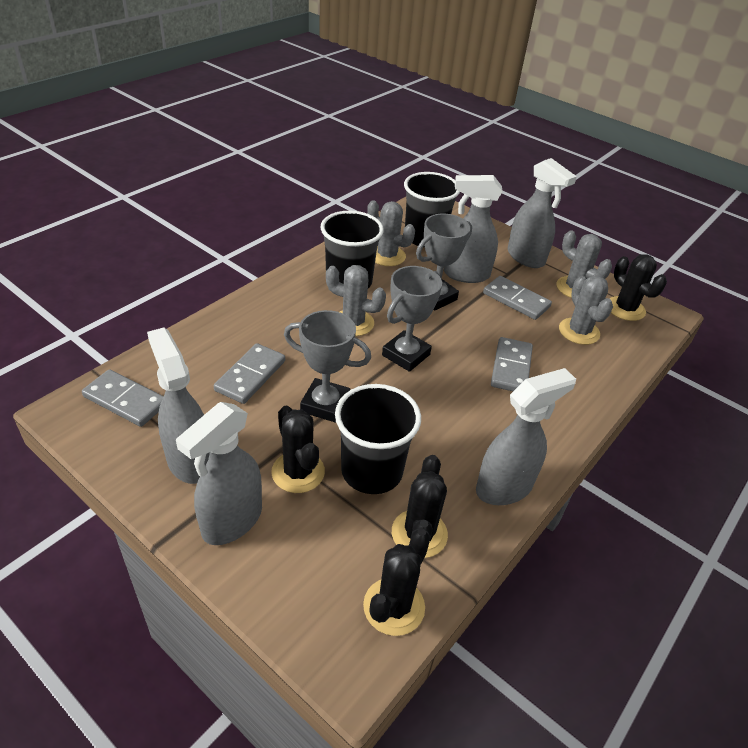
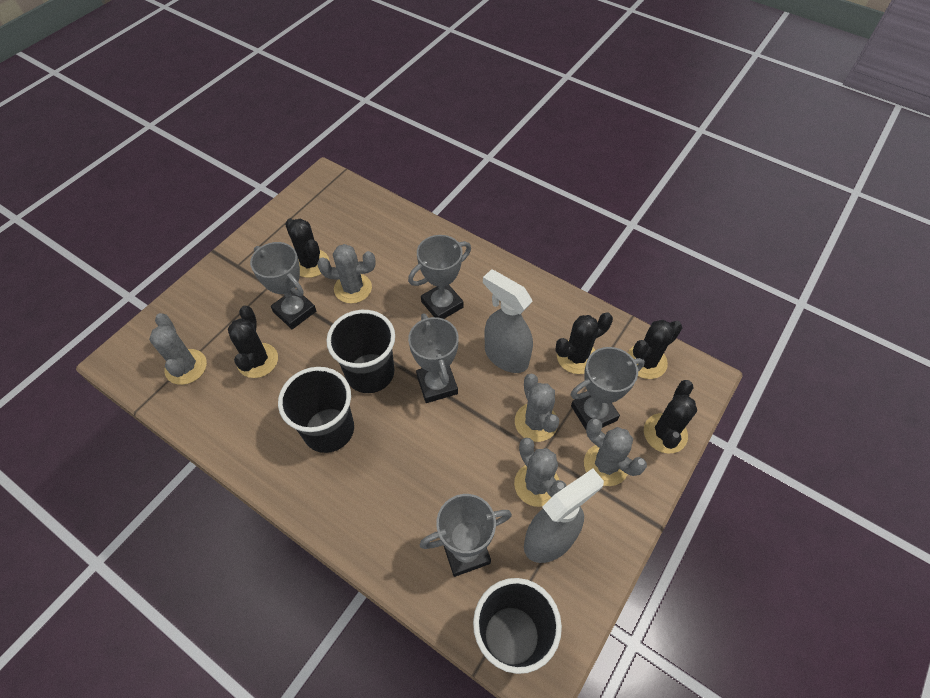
black cactus: [271,406,325,493] [363,528,430,636] [392,455,448,558] [609,254,667,321] = 4 -> [228,306,278,378] [285,218,329,278] [556,312,613,374] [628,320,682,379] [644,380,697,453] = 5
grey cactus: [326,265,386,336] [367,200,415,266] [556,230,612,298] [559,275,613,345] = 4 -> [149,313,207,385] [317,244,375,304] [514,438,566,507] [515,374,559,442] [584,418,647,486] = 5
grey domino: [82,369,164,427] [214,343,285,404] [483,276,552,320] [491,337,533,391] = 4 -> none = 0
grey spray bottle: [147,328,209,484] [176,402,262,545] [444,175,503,283] [476,368,576,505] [508,158,577,268] = 5 -> [483,269,533,373] [524,469,604,563] = 2
grey trophy: [284,310,371,423] [382,266,442,372] [416,214,472,311] = 3 -> [250,242,316,329] [408,235,471,319] [408,313,459,403] [420,494,512,577] [571,347,645,430] = 5

